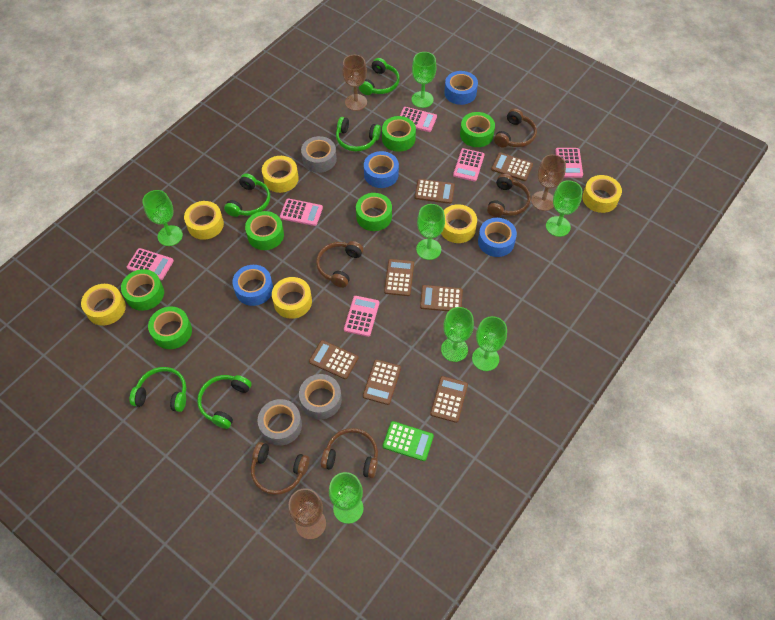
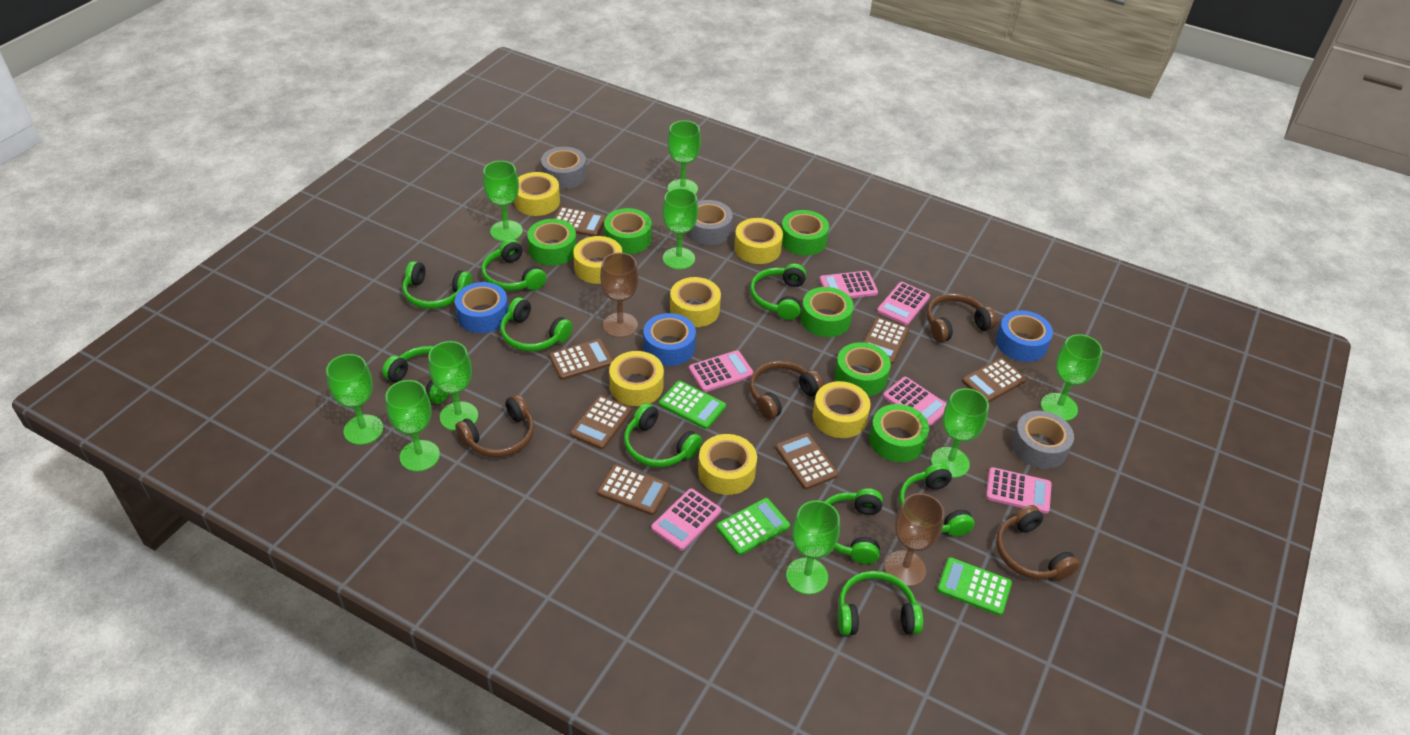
blue tape: [232,265,273,306] [364,151,399,188] [444,71,478,105] [478,218,517,257] = 4 -> [455,282,508,333] [643,313,696,366] [996,310,1053,362] = 3
brown goblet: [288,488,326,539] [342,55,367,111] [531,154,566,211] = 3 -> [600,252,639,338] [884,493,944,587] = 2
brown headphones: [251,442,309,495] [316,241,363,288] [321,428,378,478] [487,174,531,217] [494,108,537,148] = 5 -> [455,394,534,457] [750,361,824,419] [927,293,997,342] [996,505,1080,580] = 4
green calculator: [383,421,434,461] = 1 -> [659,381,726,429] [716,498,790,555] [937,557,1012,616] = 3
green goblet: [142,190,183,246] [329,472,364,524] [411,52,436,108] [416,204,445,260] [441,307,474,362] [472,316,507,371] [546,180,582,237] = 7 -> [326,354,383,445] [385,380,440,472] [428,341,478,431] [483,161,523,242] [662,188,698,269] [668,120,701,194] [786,500,840,595] [931,388,989,478] [1041,334,1102,421] = 9
green headphones: [130,367,186,412] [197,375,251,429] [224,173,270,217] [336,117,381,152] [359,58,400,95] = 5 -> [382,346,449,404] [403,261,472,309] [481,239,547,291] [500,297,572,352] [624,403,702,467] [750,264,806,320] [824,488,883,564] [838,571,923,635] [899,463,975,537] = 9
yellow tape: [81,284,126,326] [184,201,224,240] [262,156,299,193] [272,277,312,319] [441,204,477,243] [582,175,622,213] = 6 -> [514,172,560,216] [573,236,622,284] [609,351,664,406] [670,277,721,327] [698,434,757,495] [734,218,783,264] [813,381,870,438] = 7

